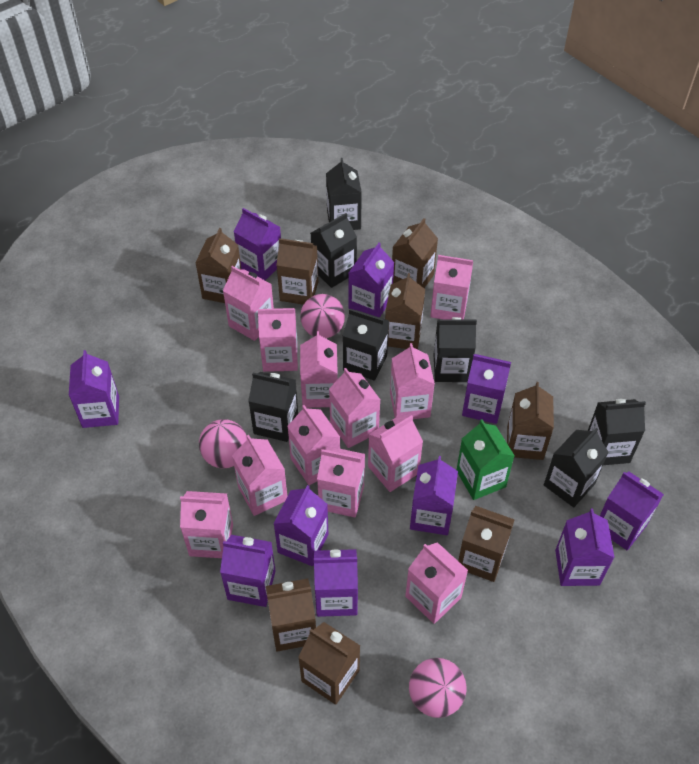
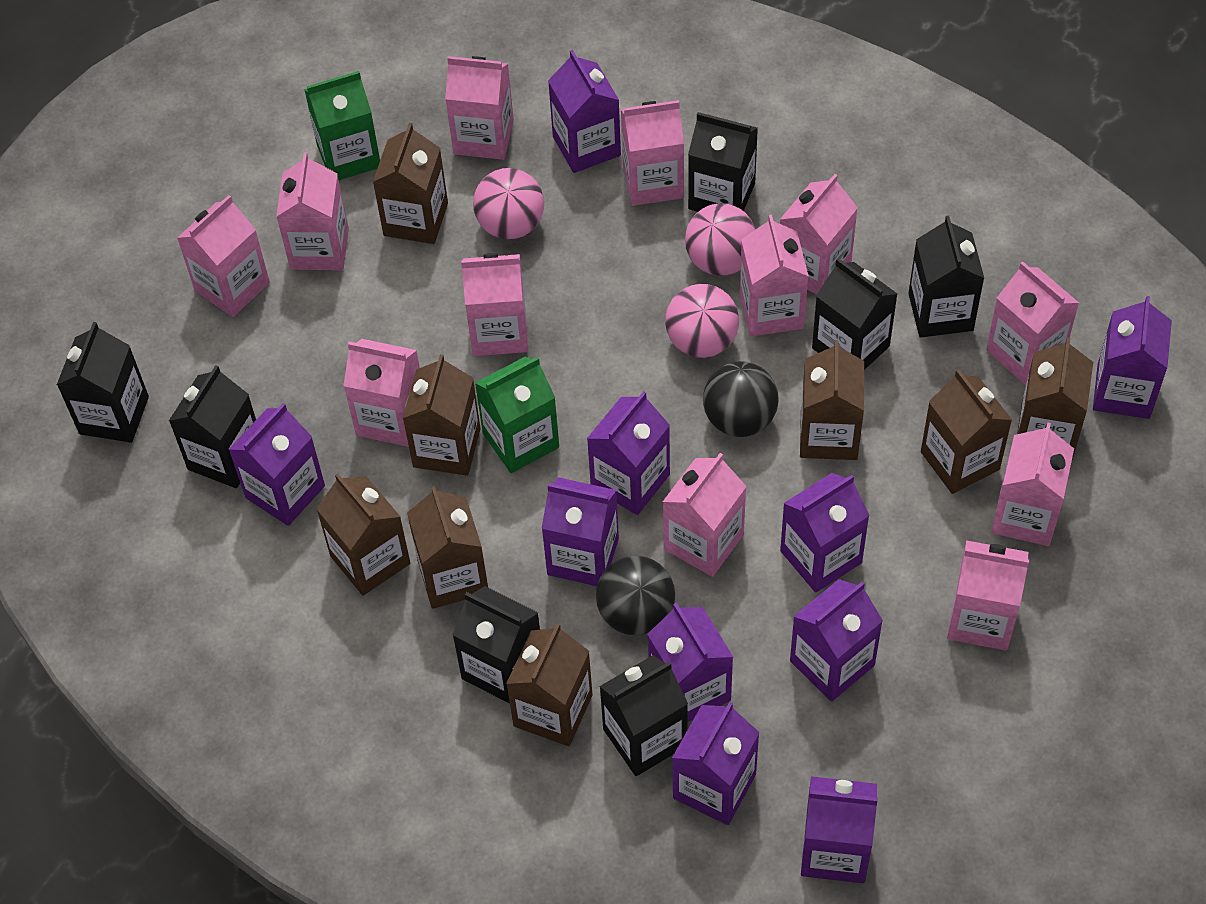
black ball: none = 0 -> [596,556,675,636] [703,361,779,437] = 2
green carton: [457,419,515,500] = 1 -> [304,71,380,180] [475,356,559,473] = 2

